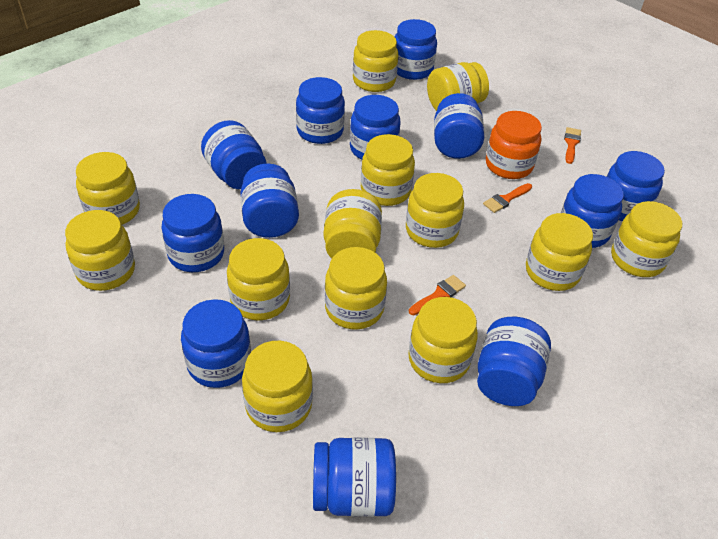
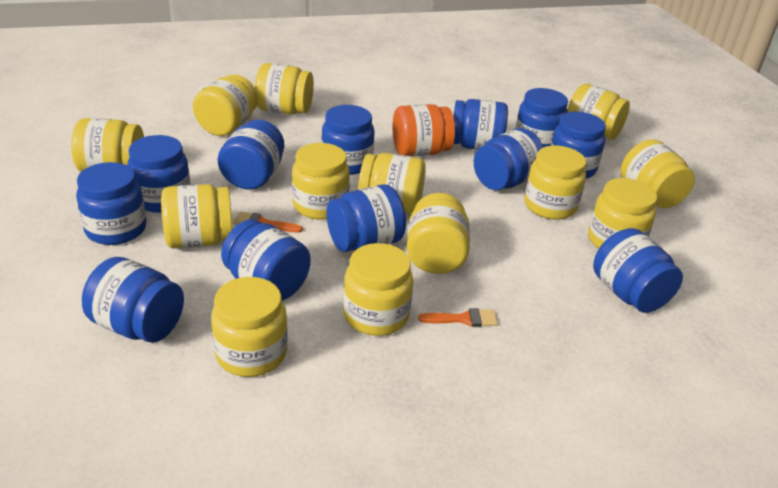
orange brush: [409,275,466,315] [483,183,532,213] [564,127,581,164] = 3 -> [233,212,303,233] [418,308,498,327] = 2

